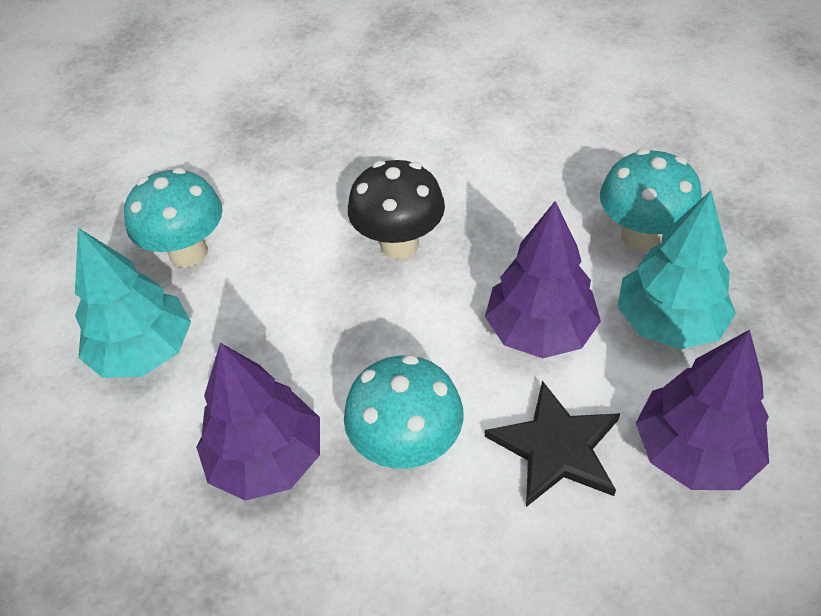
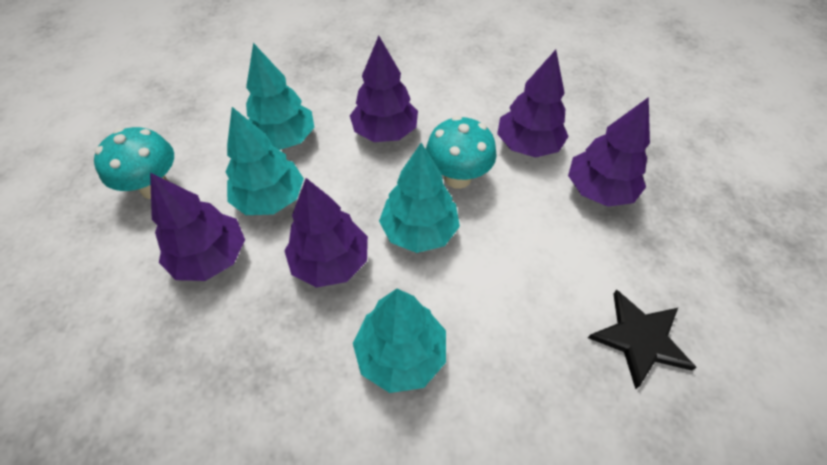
black mushroom: [348,160,445,259] = 1 -> none = 0
purple tree: [196,343,320,501] [485,201,601,358] [636,330,769,490] = 3 -> [150,173,245,281] [284,178,368,288] [350,36,418,142] [497,50,569,158] [568,97,650,207] = 5
turquoise mushroom: [124,168,223,267] [344,355,463,469] [600,149,702,251] = 3 -> [94,127,174,199] [426,116,497,189] = 2
turquoise tree: [75,228,191,378] [617,191,736,350] = 2 -> [226,107,304,215] [246,43,315,150] [353,289,446,393] [379,143,460,253] = 4

